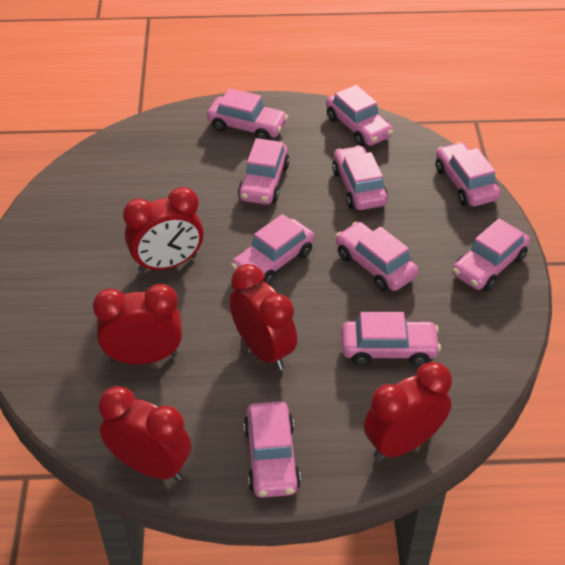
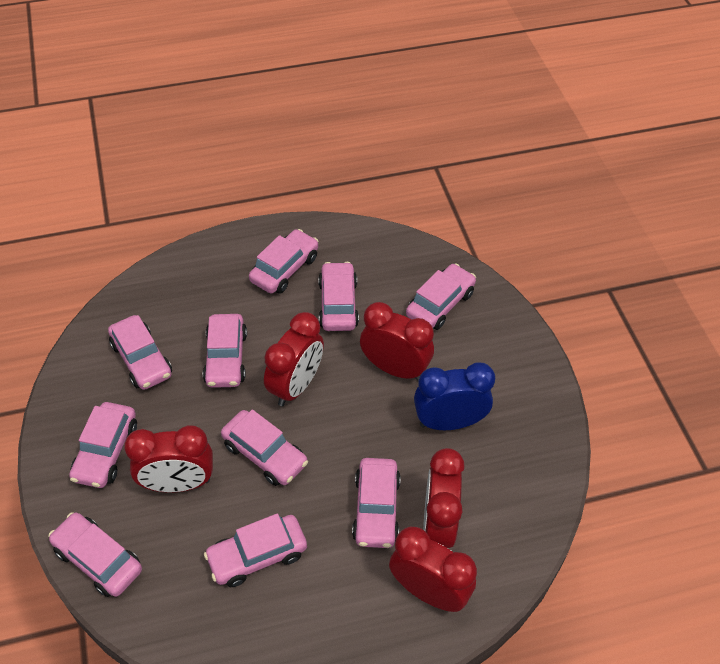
blue clock: none = 0 -> [414,363,495,430] = 1

